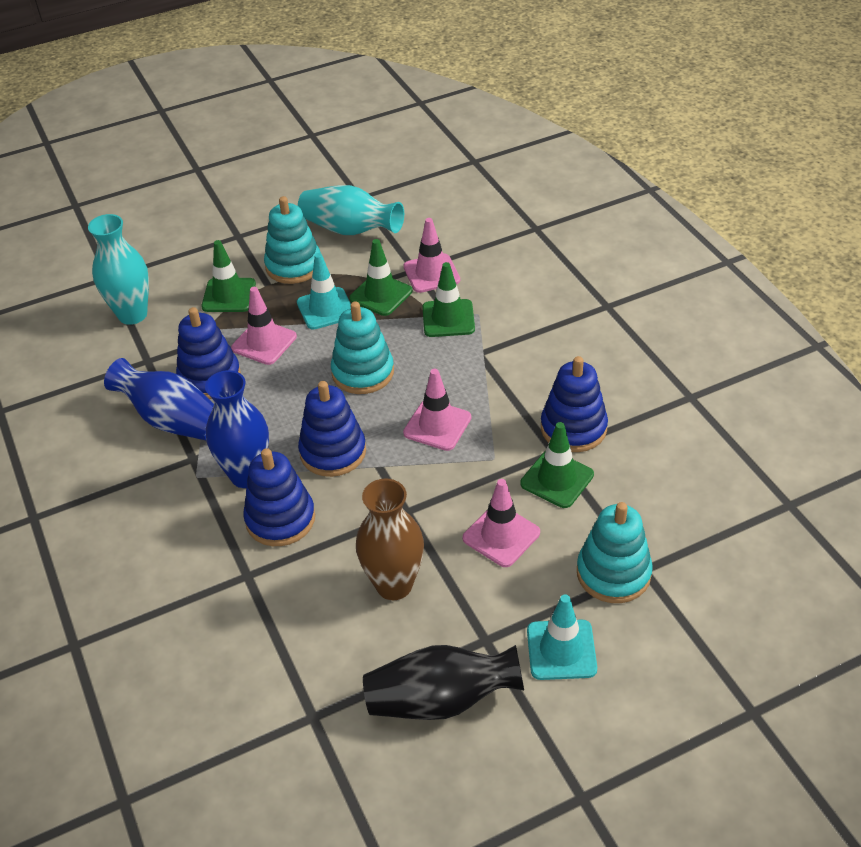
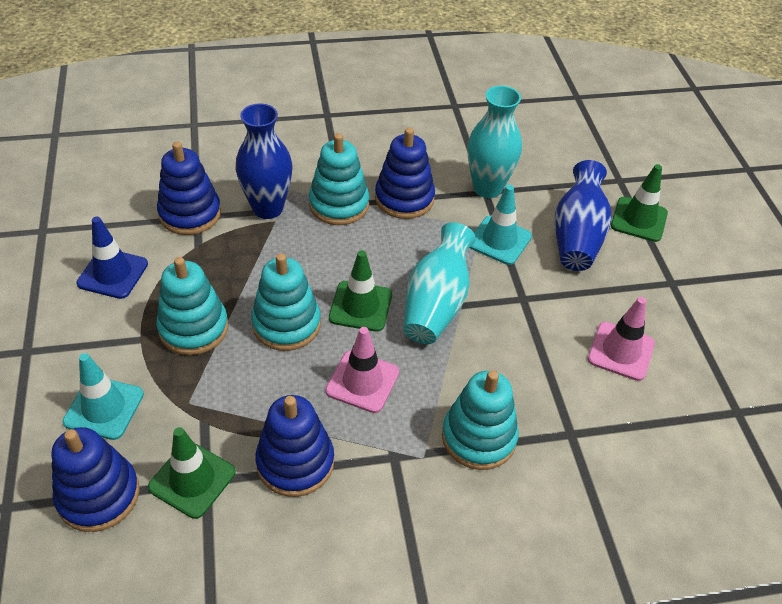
black vase: [363,645,524,720] = 1 -> none = 0
blue traffic cone: none = 0 -> [76,217,148,299] = 1
brown vase: [356,479,424,600] = 1 -> none = 0
green traffic cone: [201,240,256,312] [349,239,413,316] [422,262,475,337] [520,422,594,508] = 4 -> [148,427,236,519] [329,250,392,332] [611,164,668,242] = 3
pink traffic cone: [231,287,297,365] [403,369,471,451] [404,218,460,293] [463,479,540,567] = 4 -> [325,327,399,413] [588,297,655,381] = 2
turquoise stacking toy: [264,196,321,284] [331,301,394,394] [577,502,653,603] = 3 -> [156,257,228,355] [251,253,321,351] [309,133,369,225] [442,370,519,470] = 4

